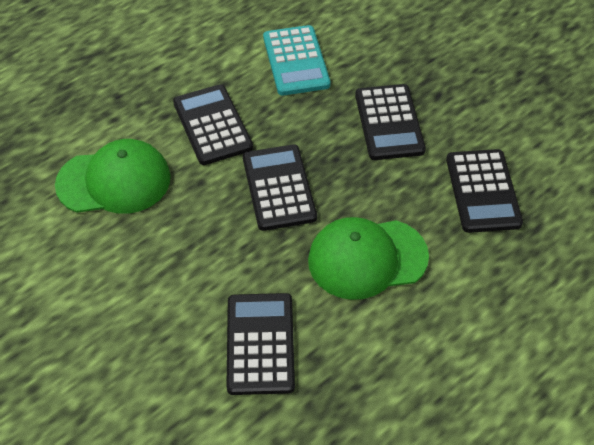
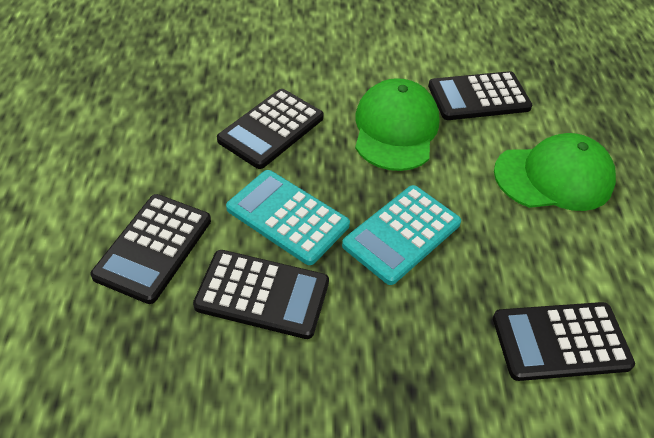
turquoise calculator: [263,25,331,96] = 1 -> [226,170,350,265] [342,185,461,285] = 2

